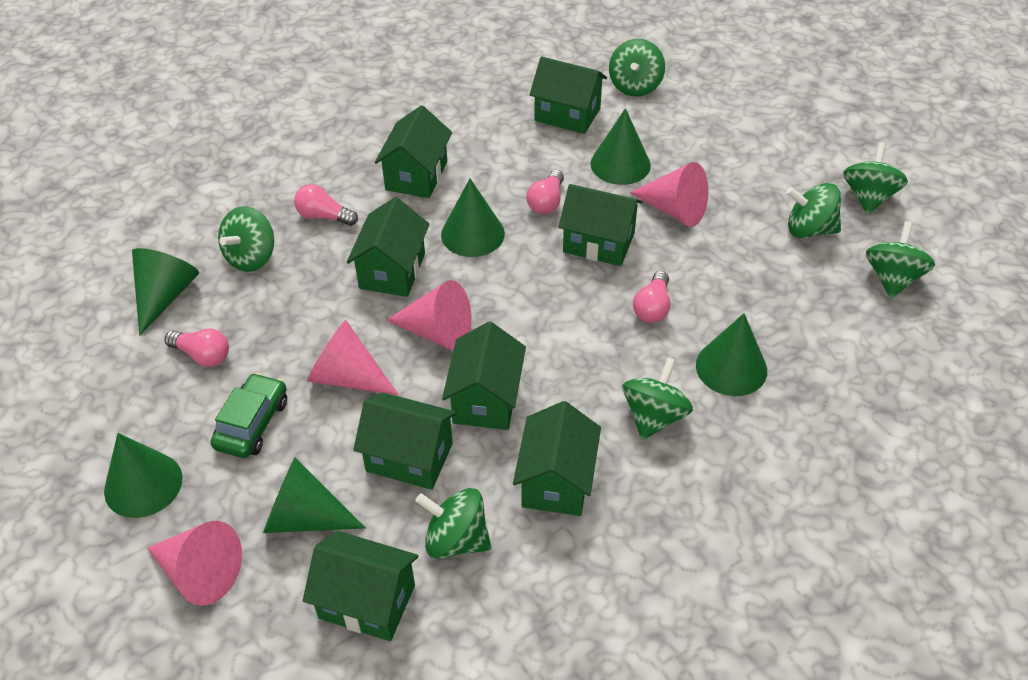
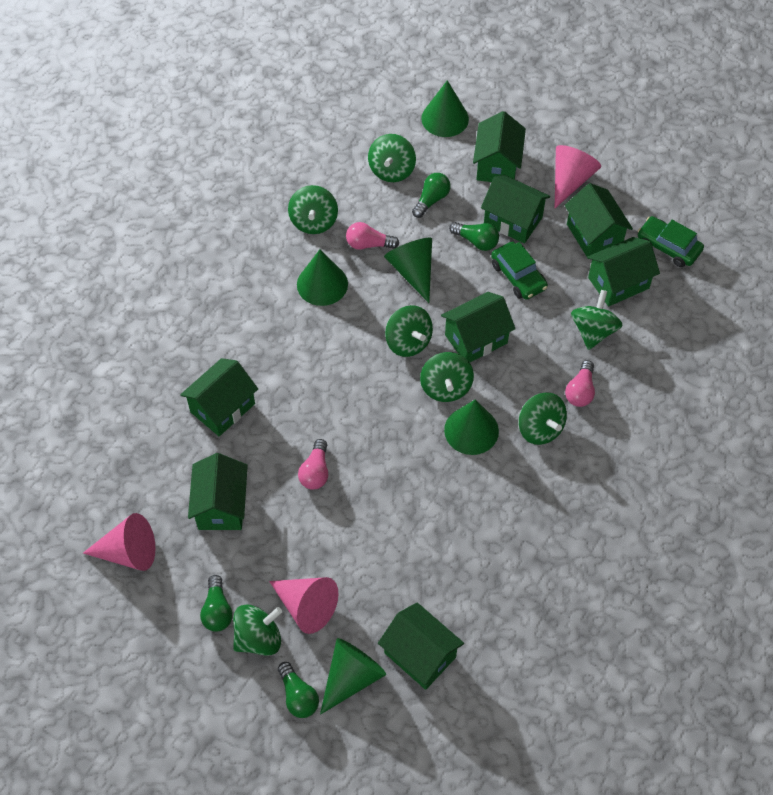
green car: [211,373,287,458] = 1 -> [491,242,548,300] [638,216,704,267] = 2
green cone: [104,433,182,518] [132,248,199,335] [263,458,366,533] [441,179,505,257] [591,108,651,185] [696,313,767,396] = 6 -> [297,250,348,306] [320,638,386,715] [384,238,432,303] [421,80,469,137] [444,400,499,455] = 5
green light bulb: none = 0 -> [200,575,232,632] [278,662,319,718] [412,173,450,218] [449,222,499,251] = 4
pink cone: [147,521,242,606] [307,320,399,395] [386,280,472,350] [630,162,708,227] = 4 -> [83,513,155,571] [269,577,338,634] [555,145,601,208] = 3
pink light bulb: [165,329,229,367] [294,184,358,226] [527,170,564,214] [633,271,670,323] = 4 -> [298,439,328,490] [346,222,399,250] [565,360,595,407] = 3

